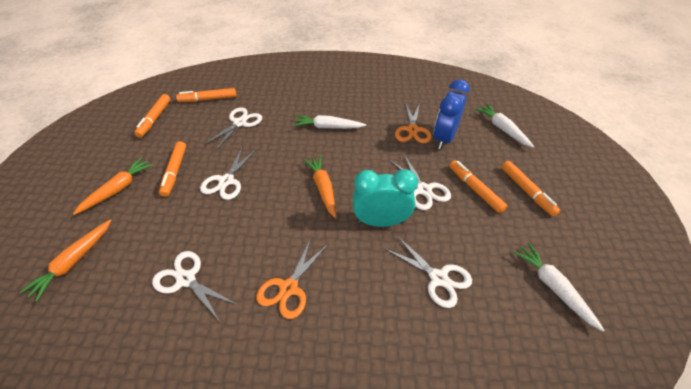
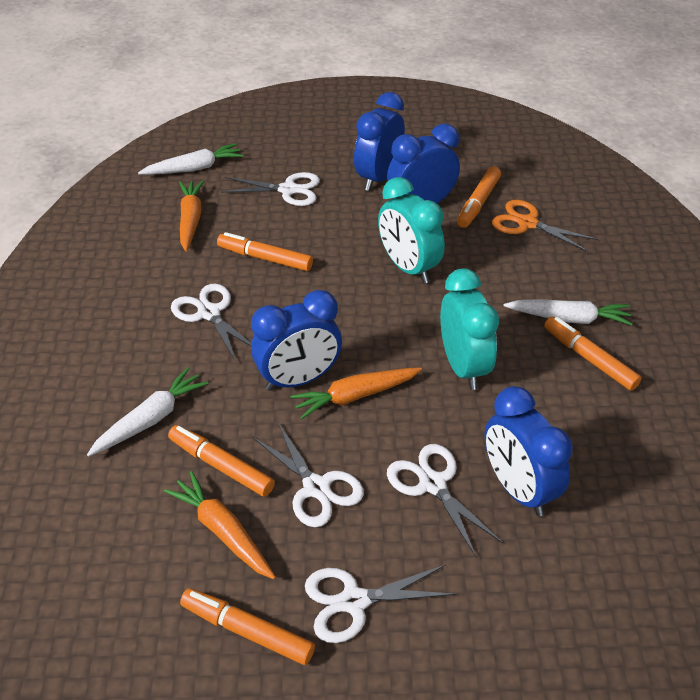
blue clock: [434,79,470,149] = 1 -> [251,290,342,391] [354,92,405,191] [387,124,460,203] [485,386,573,516] = 4
orange scissors: [256,238,328,319] [395,102,431,143] = 2 -> [492,200,598,252] = 1
turquoise clock: [353,169,418,227] = 1 -> [378,177,445,284] [440,268,499,390] = 2

